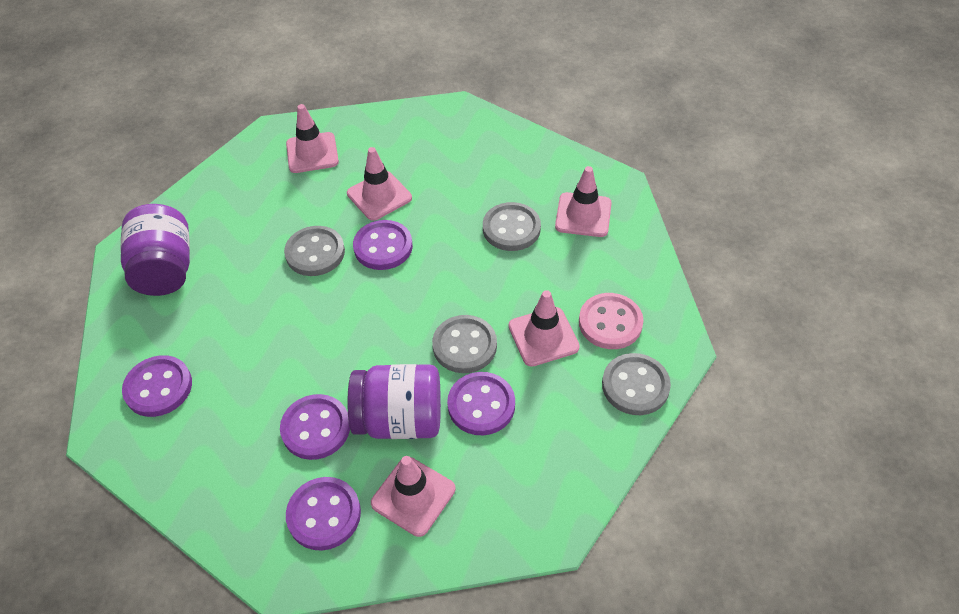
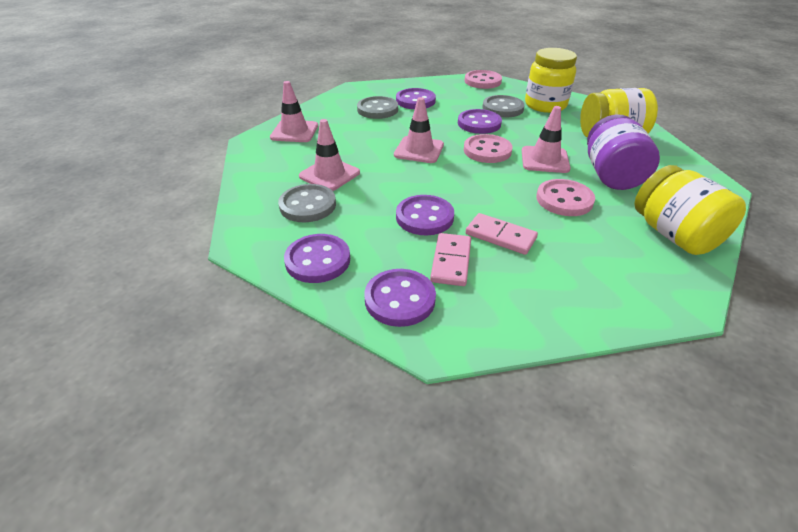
grey button: [284,226,345,276] [432,315,497,373] [483,202,541,251] [602,353,671,415] = 4 -> [278,184,336,222] [357,96,398,119] [482,95,525,117] = 3
pink button: [579,293,643,349] = 1 -> [464,134,512,163] [465,70,502,89] [536,179,595,216] = 3
pink domino: none = 0 -> [430,233,471,286] [466,213,538,255] = 2
pink traffic cone: [286,104,339,173] [347,147,412,221] [371,456,455,537] [509,290,580,367] [555,166,612,237] = 5 -> [270,81,318,142] [299,119,360,191] [394,97,444,163] [522,106,570,173] = 4
purple jar: [120,204,190,296] [347,364,441,439] = 2 -> [587,114,660,190] = 1
yellow jar: none = 0 -> [525,48,577,113] [580,88,658,137] [634,165,746,255] = 3

